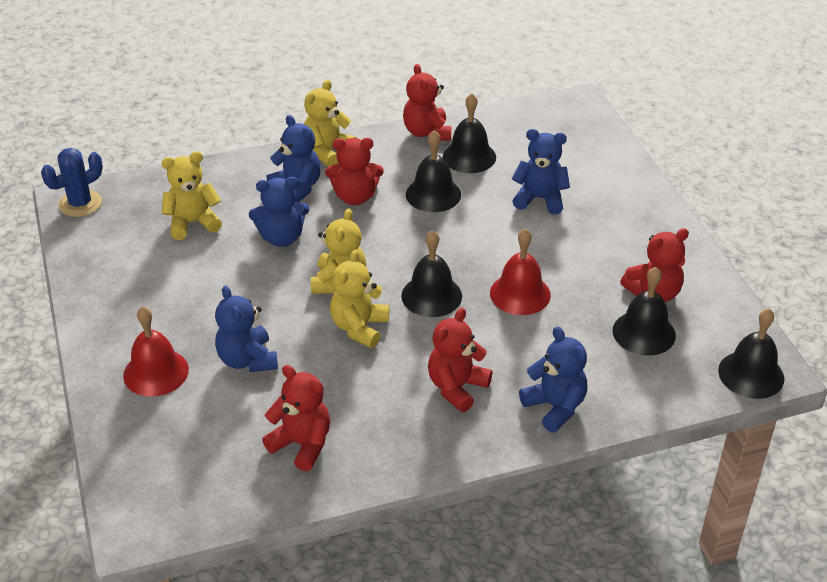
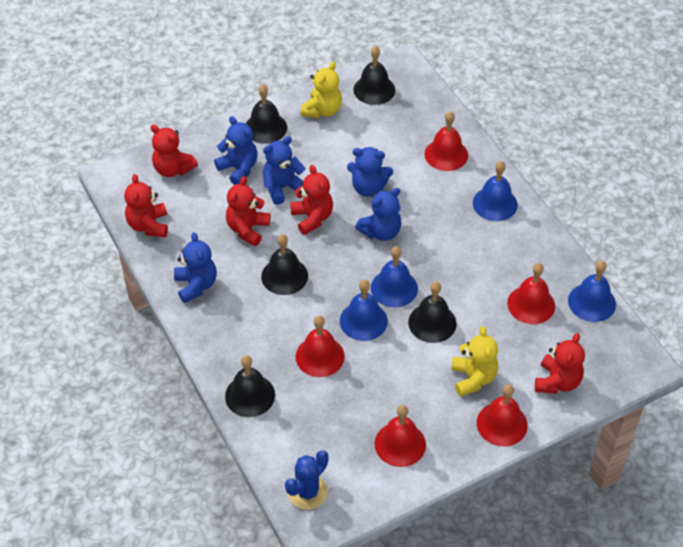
blue bell: none = 0 -> [340,280,388,341] [371,246,418,307] [473,161,518,221] [568,261,616,322] = 4
red bell: [123,306,189,397] [490,228,551,315] = 2 -> [296,316,345,377] [375,405,426,467] [425,111,468,171] [477,384,528,446] [507,263,555,324] = 5
yellow teddy bear: [161,151,222,240] [304,80,356,167] [311,208,366,294] [330,249,389,348] = 4 -> [301,62,342,118] [451,326,498,397] = 2

